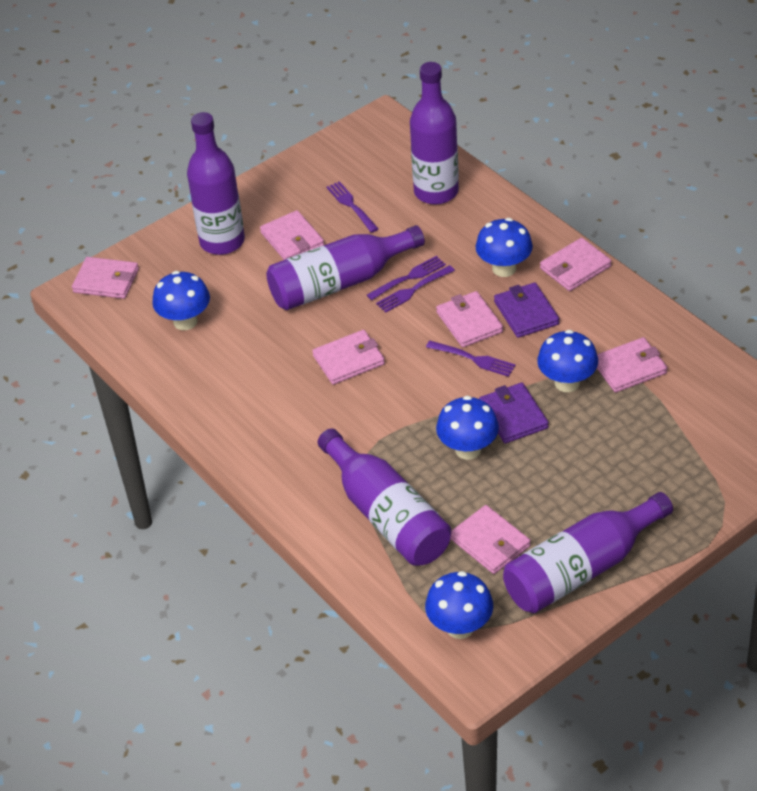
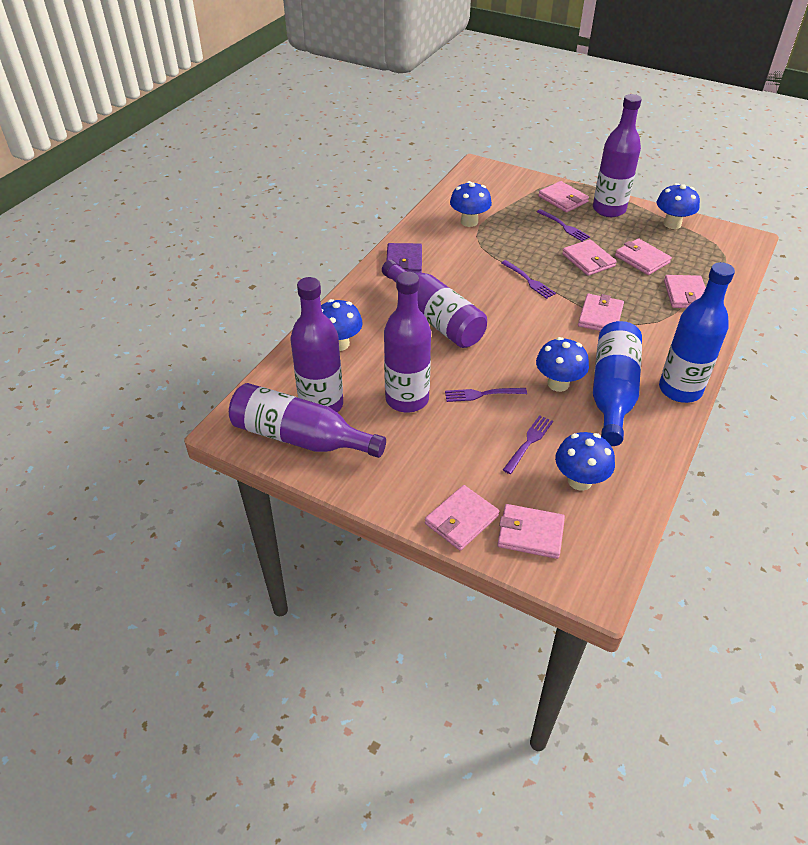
blue bottle: none = 0 -> [593,321,642,446] [659,262,735,403] = 2
purple wallet: [479,383,549,443] [494,282,559,338] = 2 -> [386,243,422,273] = 1

